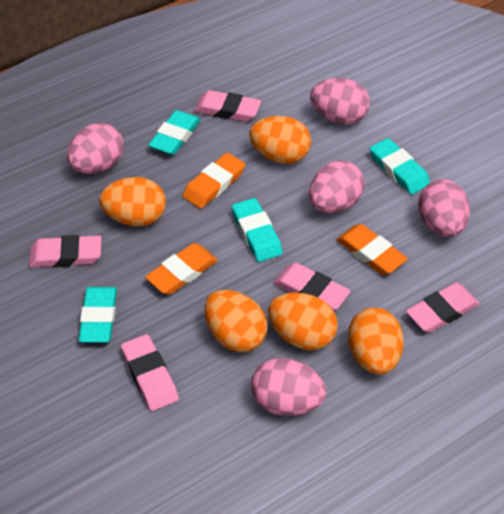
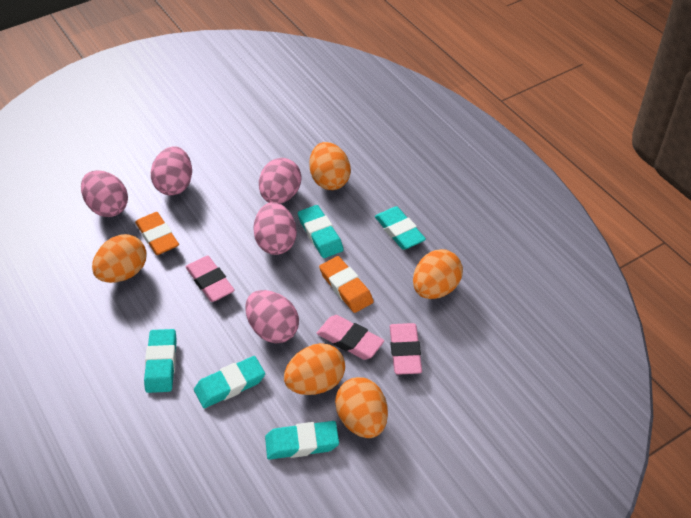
orange eraser: [145,243,218,295] [182,153,245,209] [337,224,408,275] = 3 -> [135,212,179,255] [319,256,374,313] = 2
pink eraser: [29,235,101,268] [121,334,179,411] [195,90,261,122] [274,263,351,311] [406,283,480,333] = 5 -> [186,256,235,302] [317,315,384,360] [390,323,422,375] = 3
turquoise eraser: [79,287,117,343] [148,110,201,155] [232,198,283,262] [370,138,430,195] = 4 -> [144,329,177,393] [194,356,265,408] [265,421,339,460] [298,205,344,258] [375,206,426,250] = 5

